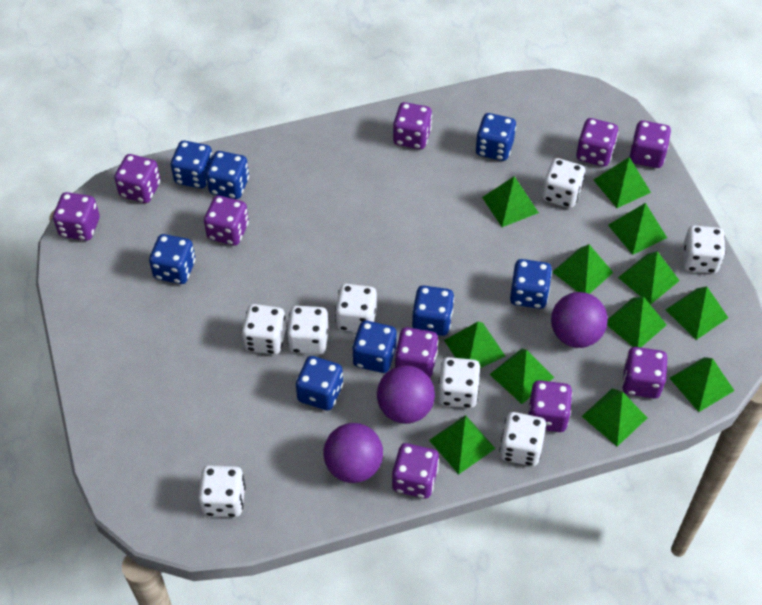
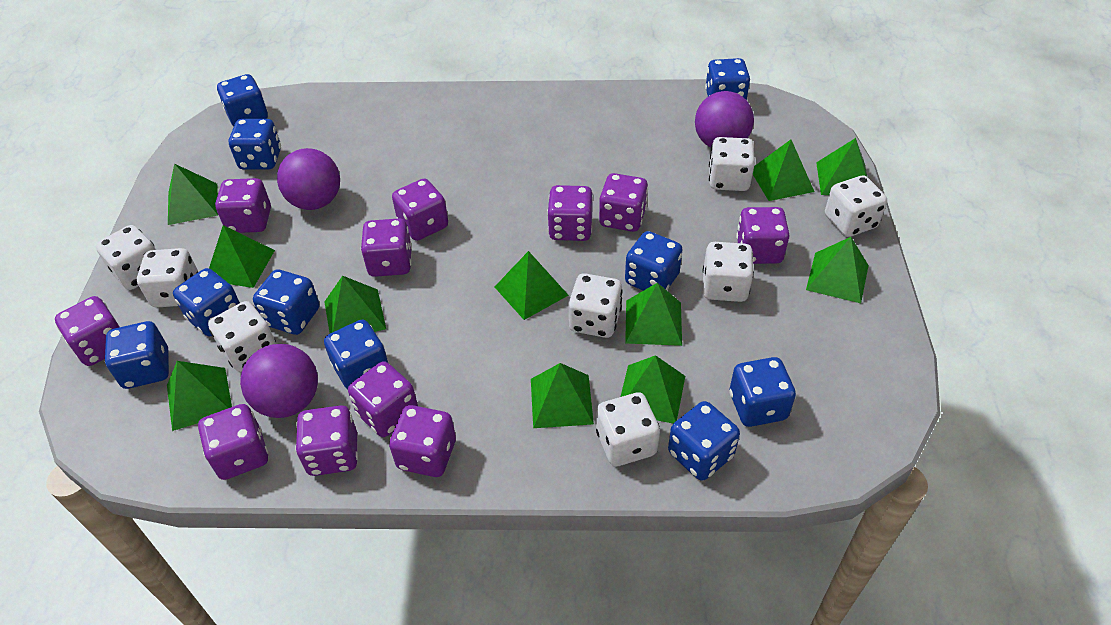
blue dice: [149,234,195,284] [171,141,213,188] [206,151,249,199] [296,356,343,411] [352,321,397,373] [412,285,454,336] [475,113,516,161] [510,259,552,309] = 8 -> [105,321,169,389] [173,268,240,336] [217,74,268,126] [229,119,281,169] [253,269,319,335] [324,319,389,389] [625,231,683,291] [668,401,740,481] [705,58,750,100] [730,357,796,427] = 10
green pyramid: [429,415,496,474] [444,322,505,368] [482,176,539,227] [489,348,554,404] [553,244,613,294] [582,388,647,446] [594,157,651,208] [607,297,667,347] [608,203,667,255] [618,251,680,305] [665,287,728,340] [669,357,734,412] = 12 -> [167,361,232,431] [168,164,218,225] [209,225,275,288] [325,276,386,333] [495,251,568,320] [531,363,594,428] [620,355,685,424] [625,283,682,346] [753,140,814,201] [806,237,869,303] [816,138,867,195] = 11
purple dice: [53,192,100,241] [114,154,161,203] [204,196,249,245] [392,443,439,499] [393,102,432,149] [395,327,438,378] [528,380,572,432] [576,118,618,167] [622,347,667,399] [630,120,671,168] = 10 -> [55,296,120,366] [198,404,268,480] [215,178,271,233] [295,405,358,476] [348,361,418,437] [361,218,412,277] [389,405,456,477] [392,179,448,241] [547,185,593,241] [599,173,648,232] [736,207,790,264] = 11

